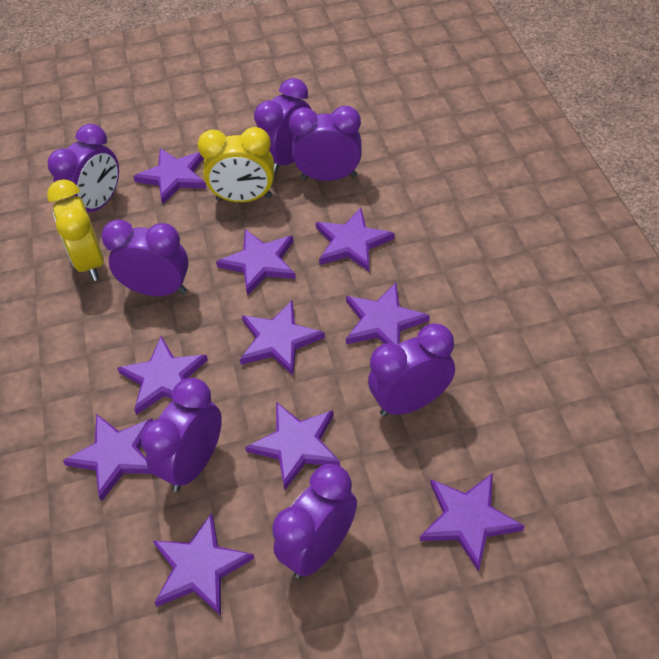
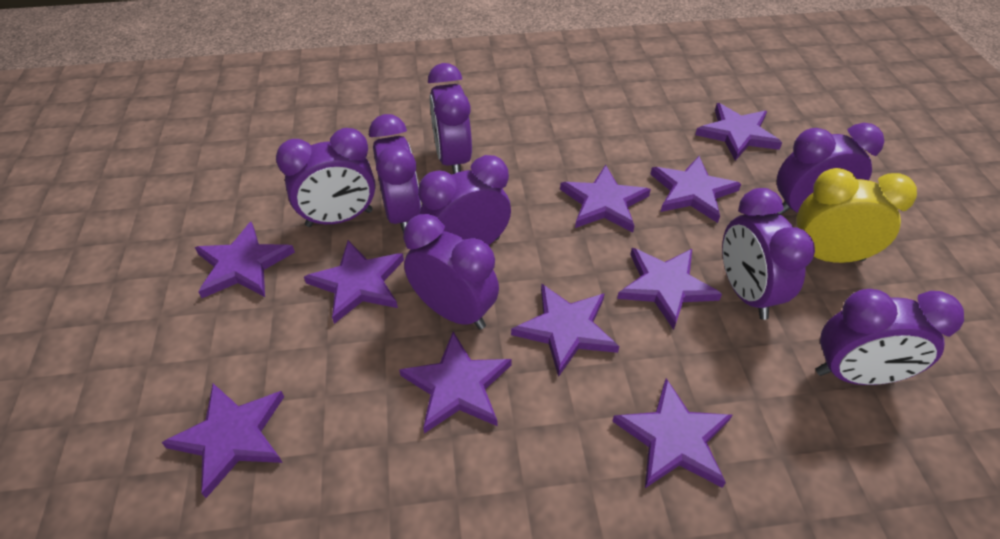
purple clock: [48,124,119,212] [101,219,189,296] [141,378,222,492] [254,78,312,174] [272,464,357,578] [289,106,362,181] [368,323,455,417] = 7 -> [276,128,376,227] [369,114,421,234] [403,214,499,330] [418,155,511,245] [428,63,472,174] [722,188,815,320] [777,123,884,215] [816,289,964,385] = 8
yellow clock: [47,179,104,281] [198,127,274,202] = 2 -> [796,168,917,263] = 1

